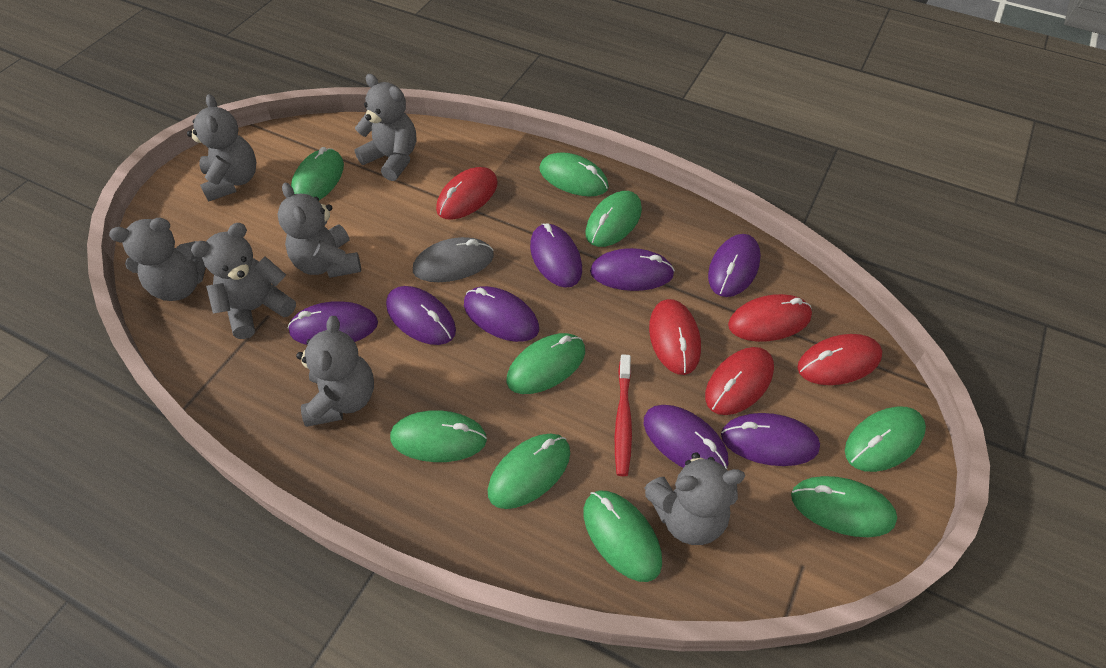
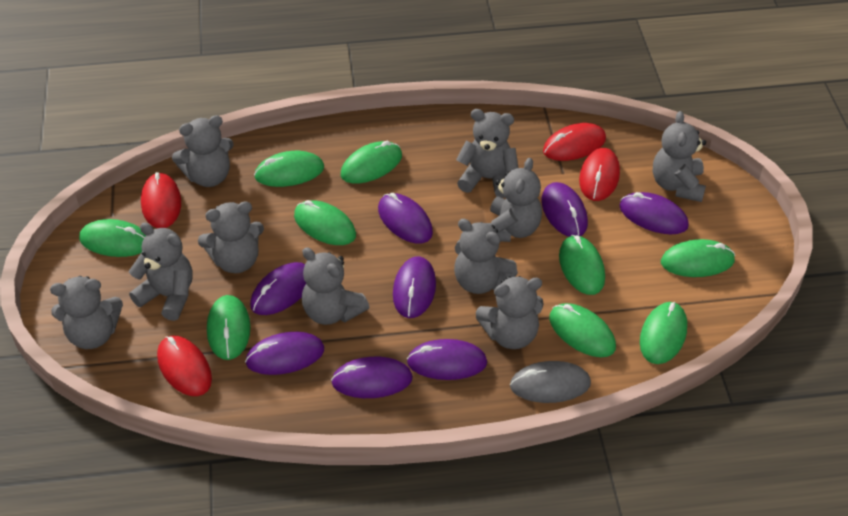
grey teddy bear: [109,218,206,301] [187,94,257,202] [191,223,296,339] [277,182,361,278] [296,316,374,427] [354,74,416,181] [645,452,745,545] = 7 -> [50,276,123,349] [129,222,193,321] [172,115,234,187] [198,201,264,273] [302,247,369,325] [454,219,518,294] [456,109,519,198] [476,276,543,349] [486,158,542,242] [653,111,706,202] = 10
red mouse: [436,167,498,220] [649,299,701,375] [705,347,774,415] [728,294,812,342] [797,334,882,385] = 5 -> [141,172,181,228] [157,336,212,396] [543,123,606,161] [579,148,620,201] = 4
red toothbrush: [615,354,632,476] = 1 -> none = 0

